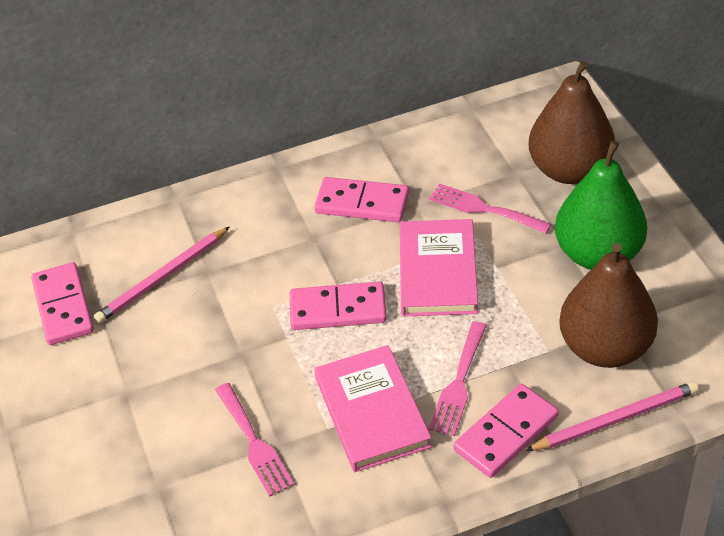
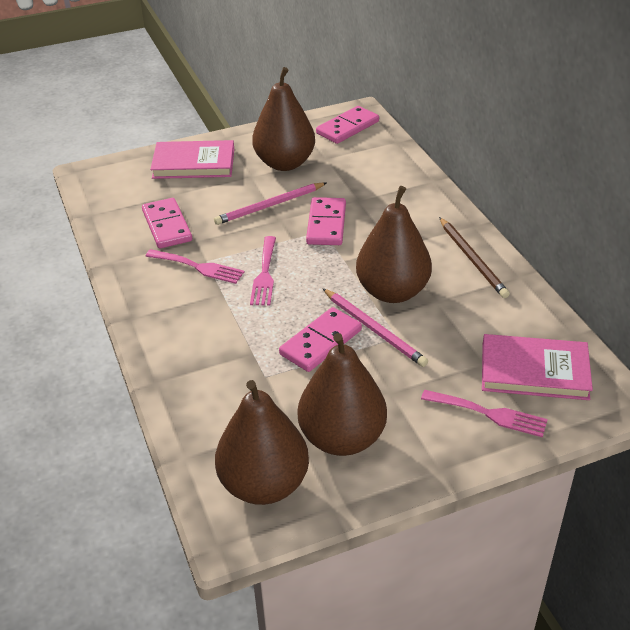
brown pear: [528,60,615,184] [559,243,658,368] = 2 -> [215,380,309,505] [252,67,315,171] [298,333,387,456] [356,186,432,303] = 4
brown pencil: none = 0 -> [439,217,510,298] = 1
green pear: [555,140,647,270] = 1 -> none = 0

